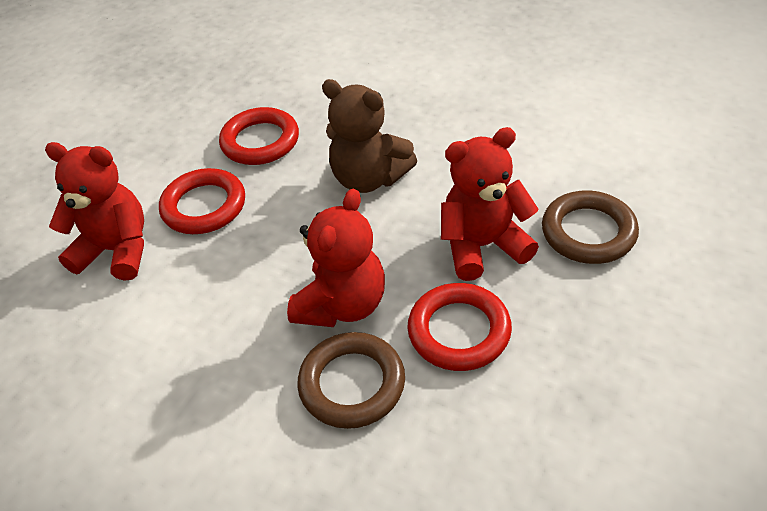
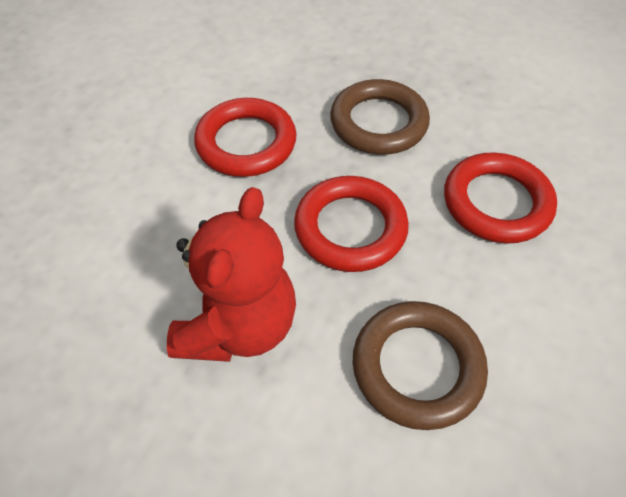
brown teddy bear: [322,79,417,193] = 1 -> none = 0
red teddy bear: [45,142,144,281] [287,189,385,327] [441,127,539,281] = 3 -> [167,187,296,362] = 1

